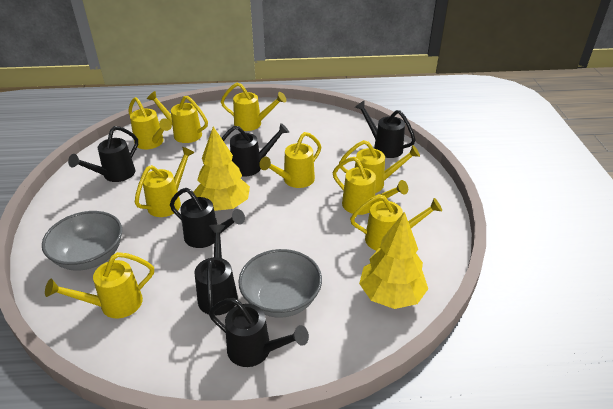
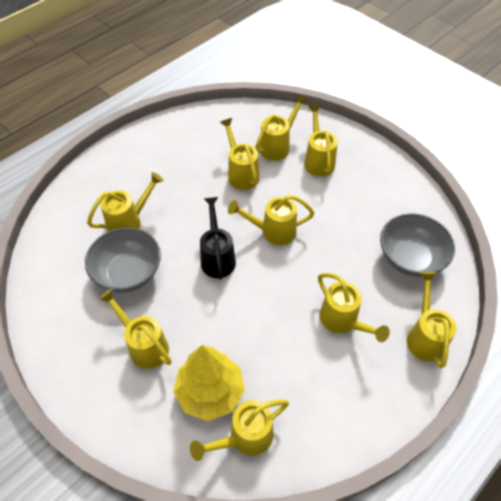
black watering can: [68,126,138,182] [170,188,245,248] [195,225,238,316] [209,298,309,367] [222,123,289,176] [355,100,415,158] = 6 -> [200,197,236,280] = 1
yellow tree: [193,126,250,211] [359,212,428,309] = 2 -> [173,345,245,421] = 1

